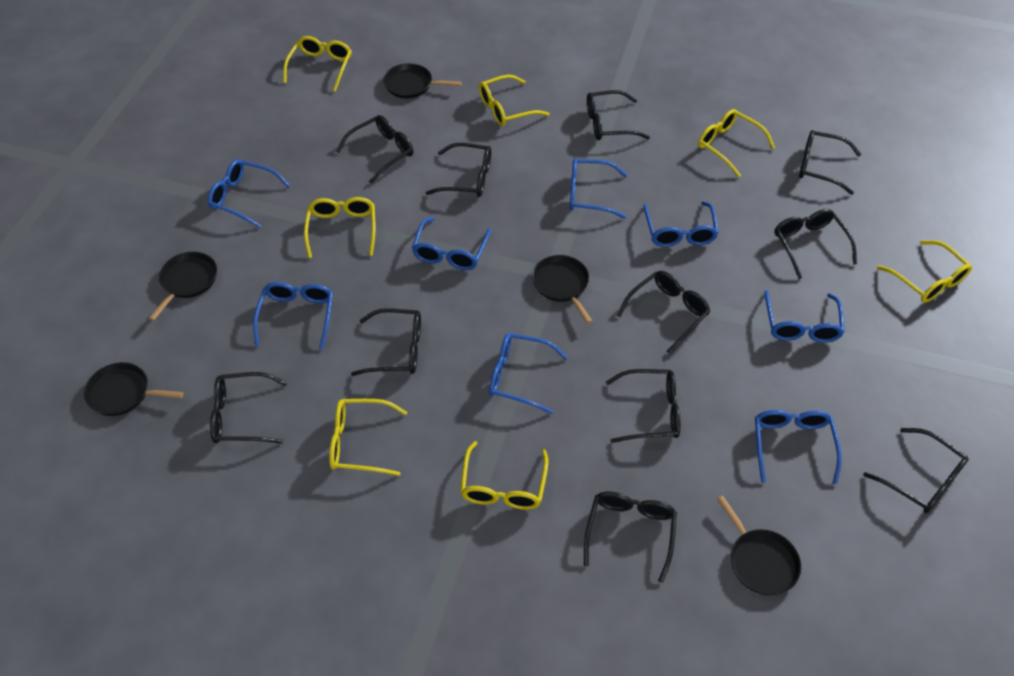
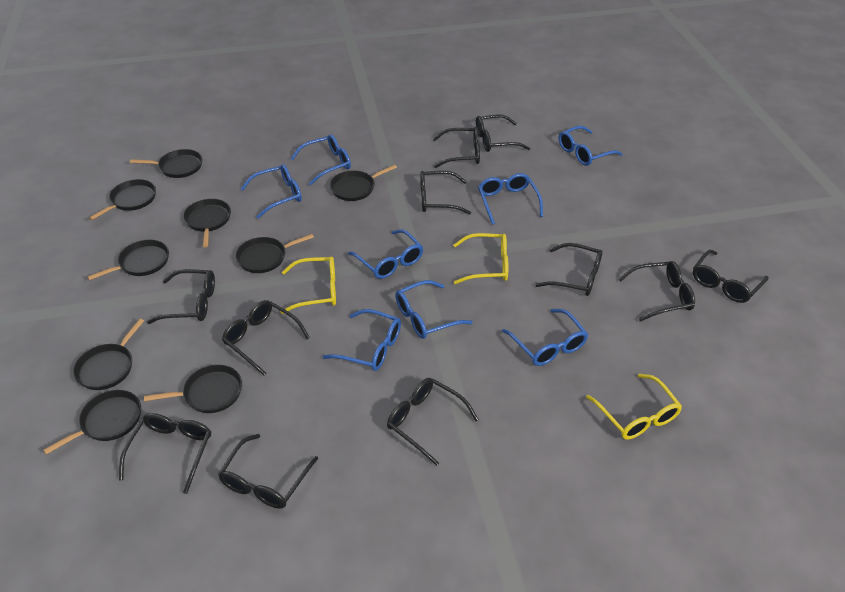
black pan: [84,362,184,416] [149,252,217,321] [383,63,462,99] [532,255,592,324] [717,496,801,595] = 5 -> [43,390,141,455] [73,319,144,390] [87,240,169,280] [89,179,156,220] [130,149,202,178] [144,365,242,413] [183,199,231,247] [235,234,314,273] [330,165,397,201] = 9
yellow glasses: [283,36,352,92] [304,197,375,258] [329,399,408,476] [460,441,548,510] [479,75,550,126] [698,109,775,177] [877,240,972,303] = 7 -> [281,257,336,314] [453,233,508,284] [586,374,682,440] = 3

